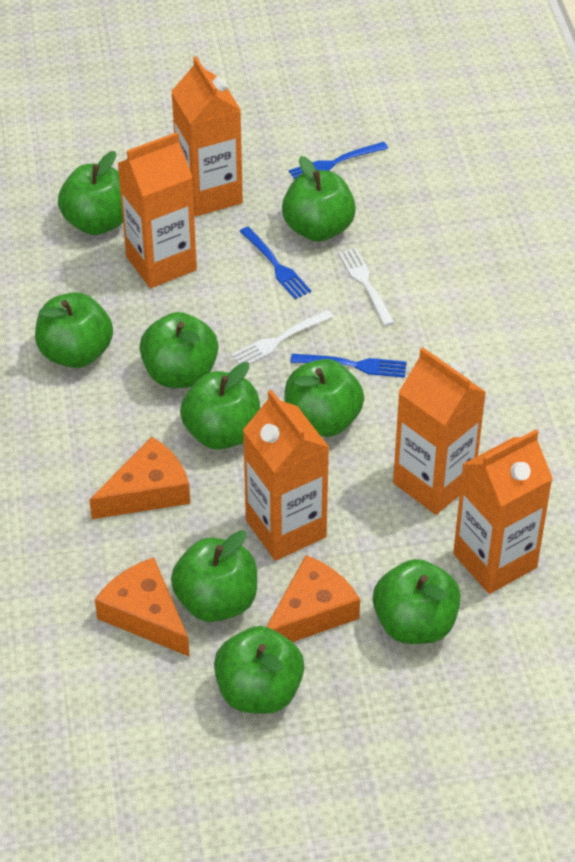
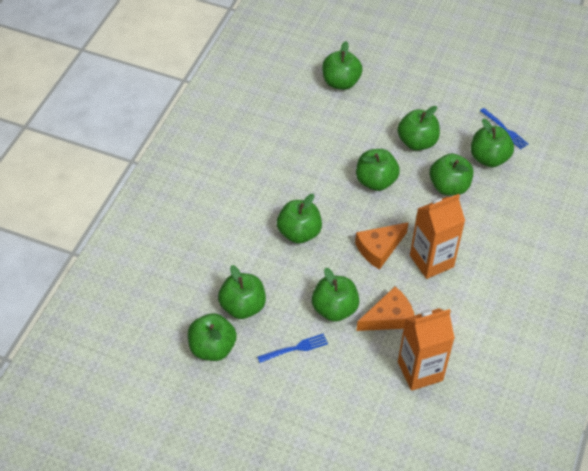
blue fork: [240,226,311,299] [289,142,388,180] [291,354,407,378] = 3 -> [257,334,328,363] [480,108,529,149] = 2
orange carton: [117,132,197,288] [171,56,243,216] [243,390,329,561] [393,347,486,515] [453,429,553,594] = 5 -> [398,308,455,391] [410,194,465,279] = 2
orange cheese: [89,437,190,519] [95,557,190,657] [266,555,360,642] = 3 -> [355,222,409,270] [356,287,415,331] = 2
white fork: [231,309,334,364] [339,248,395,326] = 2 -> none = 0

